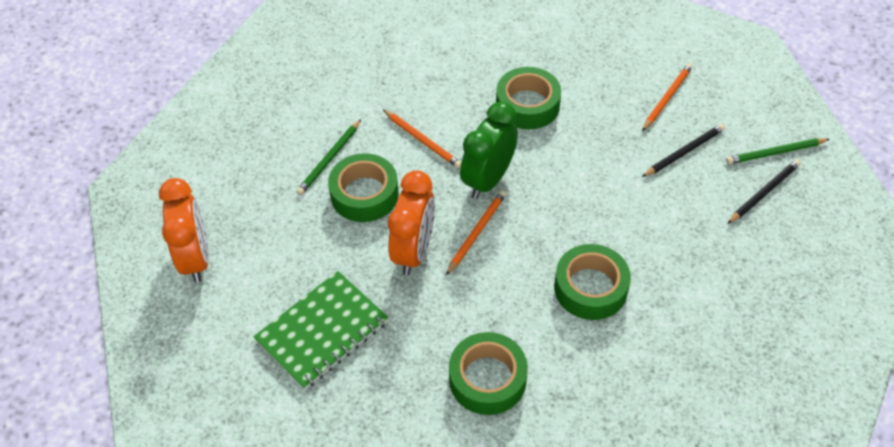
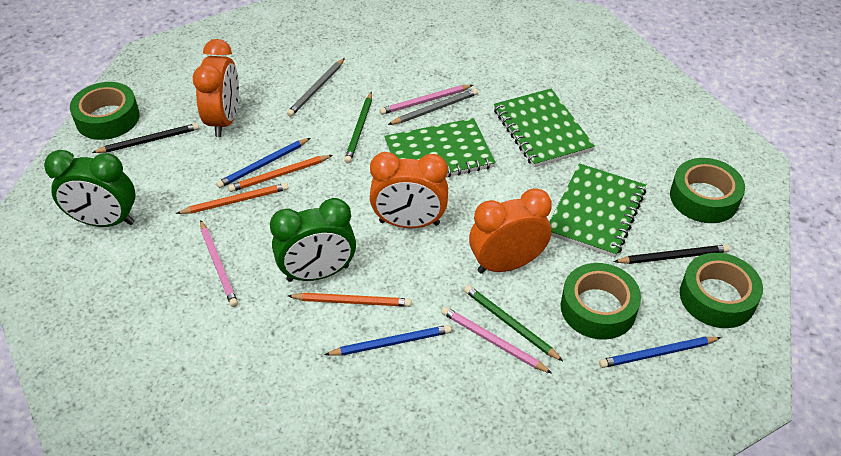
blue pencil: none = 0 -> [216,138,310,188] [324,325,452,356] [599,337,721,368] = 3
green clock: [460,101,518,199] = 1 -> [44,150,136,227] [270,198,356,282] = 2
green notebook: [254,271,389,390] = 1 -> [384,118,496,177] [494,89,595,167] [550,163,646,257] = 3
grey pencil: none = 0 -> [287,58,345,117] [388,88,478,125] = 2
orange clock: [159,178,209,283] [388,170,435,275] = 2 -> [193,39,239,137] [370,152,448,228] [469,188,552,274] = 3
pink pencil: none = 0 -> [200,220,238,307] [379,85,473,115] [442,307,552,373] = 3

